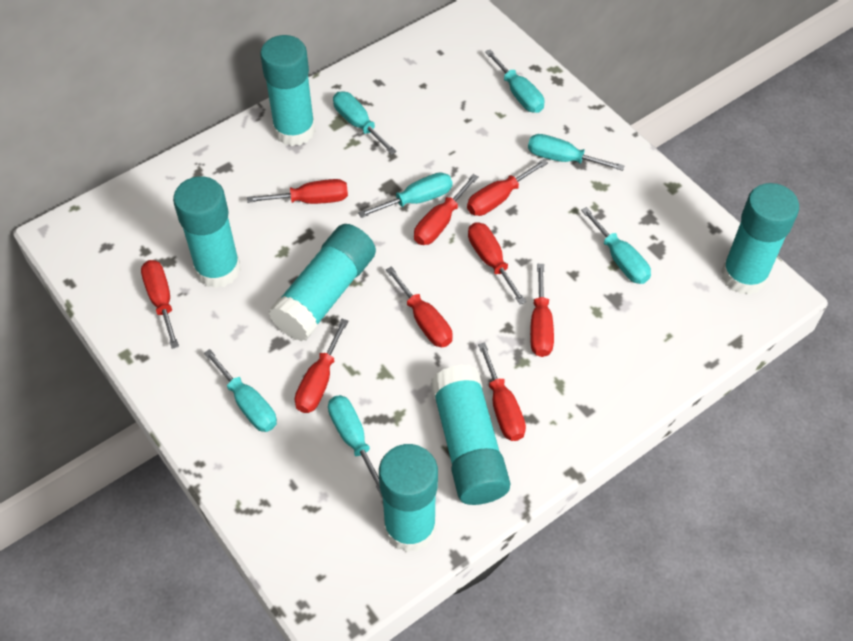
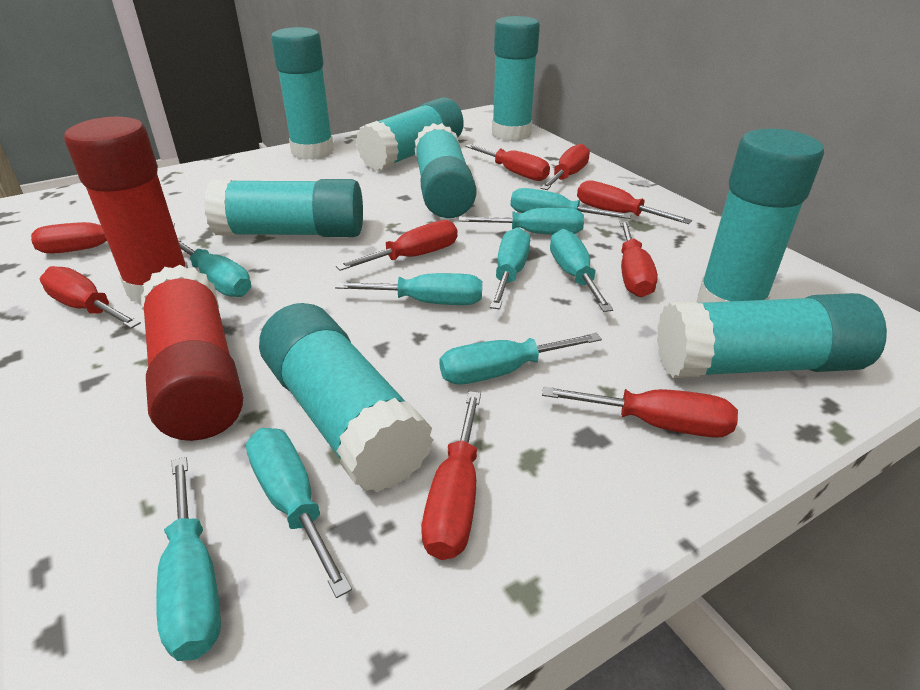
red glue stick: none = 0 -> [64,117,188,304] [141,265,243,441] = 2
turquoise glue stick: [173,176,241,288] [260,35,315,146] [268,224,376,341] [379,444,438,552] [431,364,511,505] [721,183,799,295] = 6 -> [204,179,363,237] [259,303,433,493] [271,27,334,160] [356,97,464,171] [414,123,476,218] [492,16,540,141] [657,293,887,378] [697,129,824,303] = 8
turquoise screwdriver: [204,349,277,432] [328,395,381,494] [333,92,397,155] [358,172,452,218] [485,49,544,113] [528,134,625,171] [581,207,651,284] = 7 -> [156,457,221,661] [178,239,251,297] [246,428,352,598] [335,273,482,305] [439,333,602,384] [459,208,584,235] [490,228,530,309] [511,188,631,219] [550,229,613,312] = 9

